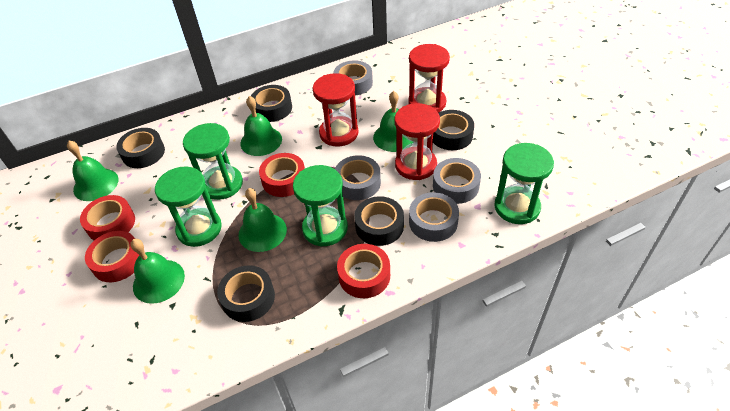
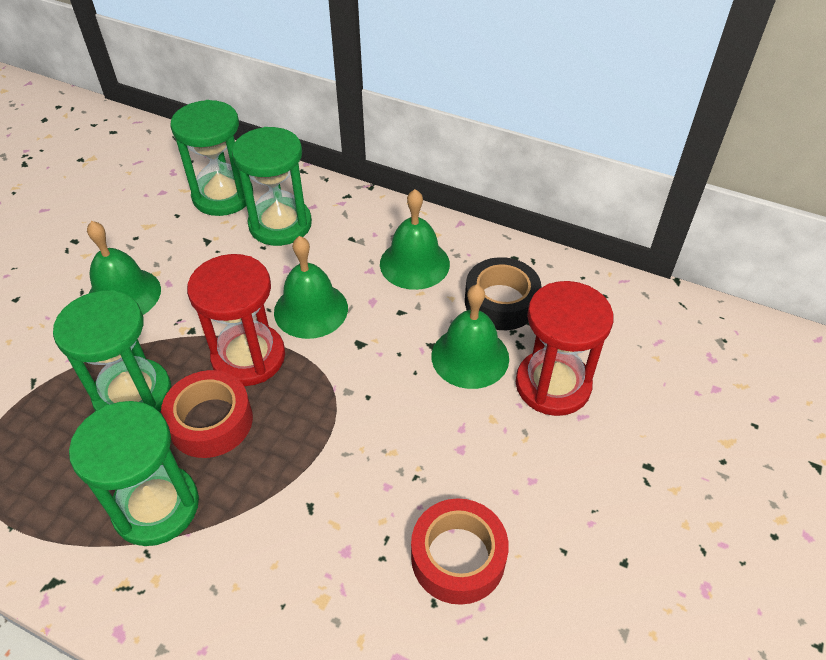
black tape: [116,128,165,168] [217,265,275,322] [251,85,292,122] [354,196,404,246] [433,110,474,150] = 5 -> [465,257,541,330] = 1
green bell: [67,141,118,201] [130,239,185,304] [238,188,287,252] [240,96,282,156] [373,91,414,152] = 5 -> [87,221,161,315] [274,236,348,339] [380,189,450,290] [431,284,509,389] = 4
grey tape: [333,60,373,96] [335,155,381,200] [409,192,459,242] [433,158,481,204] = 4 -> none = 0
red hourglass: [313,73,359,147] [395,103,440,180] [408,44,450,113] = 3 -> [187,254,285,386] [516,281,614,416] = 2
red tape: [80,195,135,240] [85,231,140,282] [259,153,305,197] [337,244,390,298] = 4 -> [161,370,253,458] [411,498,509,605] = 2

